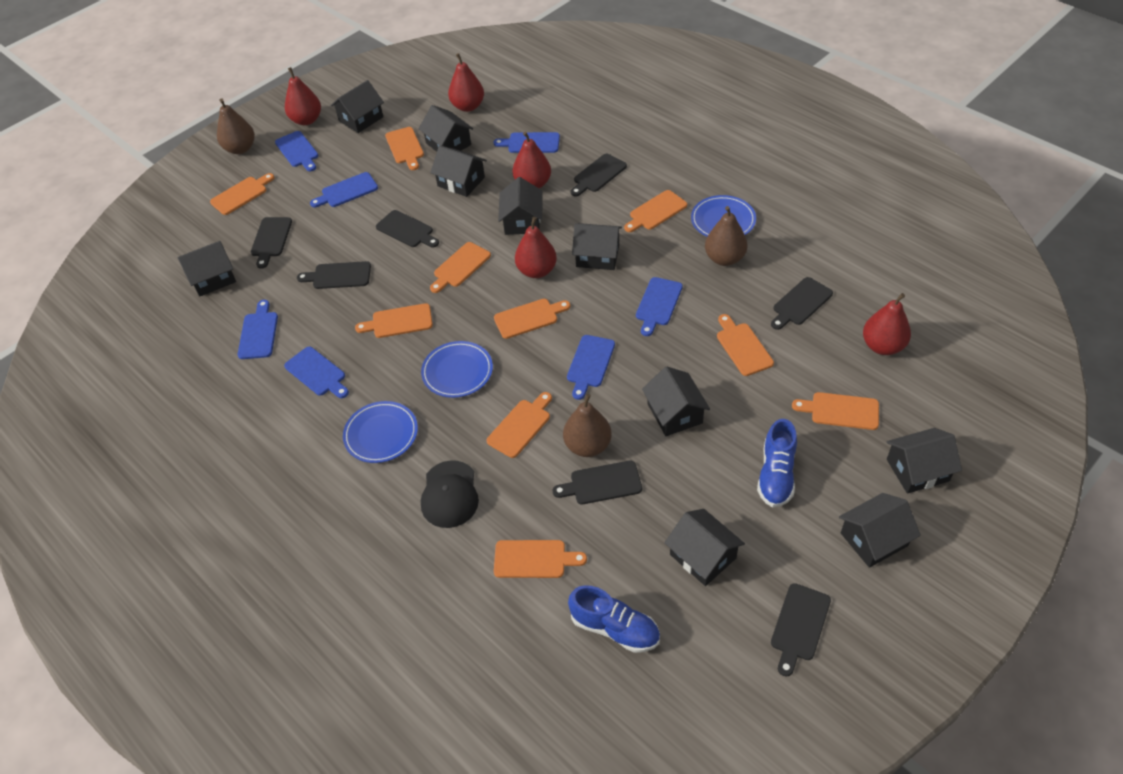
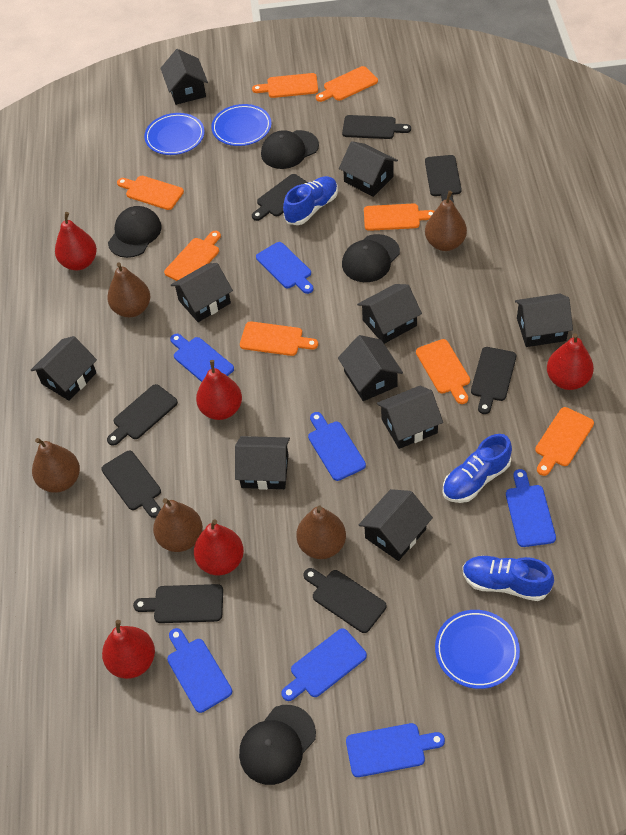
black cap: [421,460,479,528] = 1 -> [108,206,162,258] [239,705,316,785] [261,130,319,169] [342,234,400,282] = 4
black cutting board: [251,217,292,269] [297,261,371,289] [376,210,439,248] [553,461,642,504] [570,154,627,196] [771,277,833,330] [771,583,831,677] = 7 -> [101,451,161,518] [107,384,178,446] [133,584,223,623] [252,174,308,221] [304,568,387,633] [342,115,411,139] [425,155,461,203] [471,347,516,414] = 8
blue shoe: [568,585,660,653] [757,419,797,507] = 2 -> [283,176,338,225] [442,434,512,503] [462,556,554,601] = 3
brown pear: [217,98,255,154] [563,394,612,457] [705,206,747,266] = 3 -> [32,438,80,492] [107,262,150,317] [153,498,203,552] [296,506,346,559] [425,191,467,251] = 5
orange cutting board: [210,173,274,215] [355,303,433,338] [385,127,424,170] [430,242,491,293] [487,392,552,458] [494,299,571,339] [494,540,587,578] [624,190,687,232] [717,314,774,376] [792,392,879,430] = 10 -> [117,176,184,210] [164,231,221,281] [240,321,318,356] [252,73,318,98] [316,66,378,102] [364,204,434,231] [416,339,470,404] [535,407,594,476] = 8

